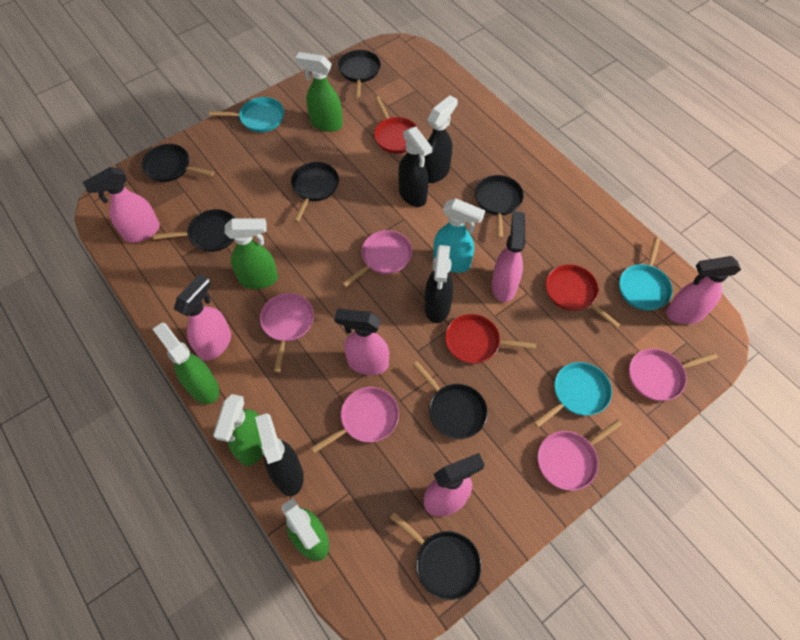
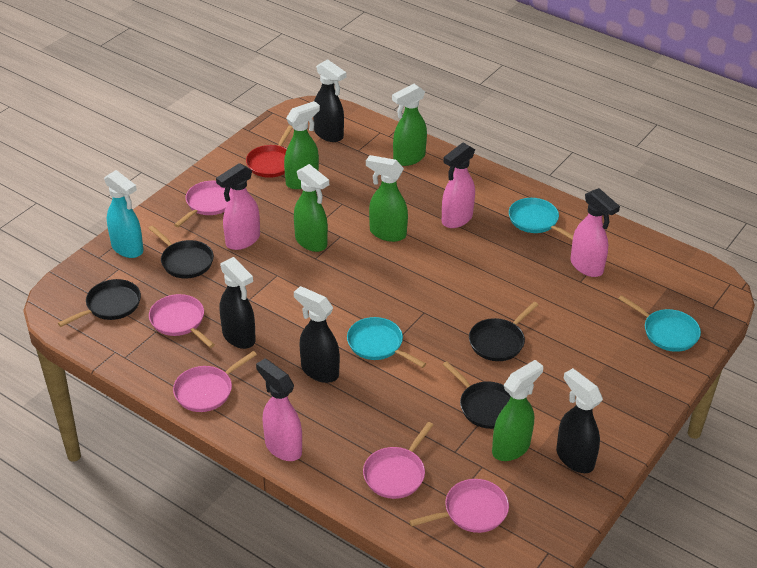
black pan: [142,144,214,182] [153,209,235,252] [291,162,339,222] [338,50,381,99] [390,512,481,600] [413,361,487,439] [475,175,524,239] = 7 -> [58,279,141,327] [148,225,214,279] [443,361,511,429] [469,302,538,361] = 4
pink spray bottle: [83,167,160,243] [174,274,231,361] [334,308,389,375] [424,453,485,516] [491,211,526,302] [666,256,741,324] = 6 -> [216,163,260,250] [256,359,302,461] [442,143,475,228] [570,188,620,277] = 4
red pan: [374,96,418,154] [445,314,536,364] [546,264,620,328] = 3 -> [246,126,293,178] = 1

